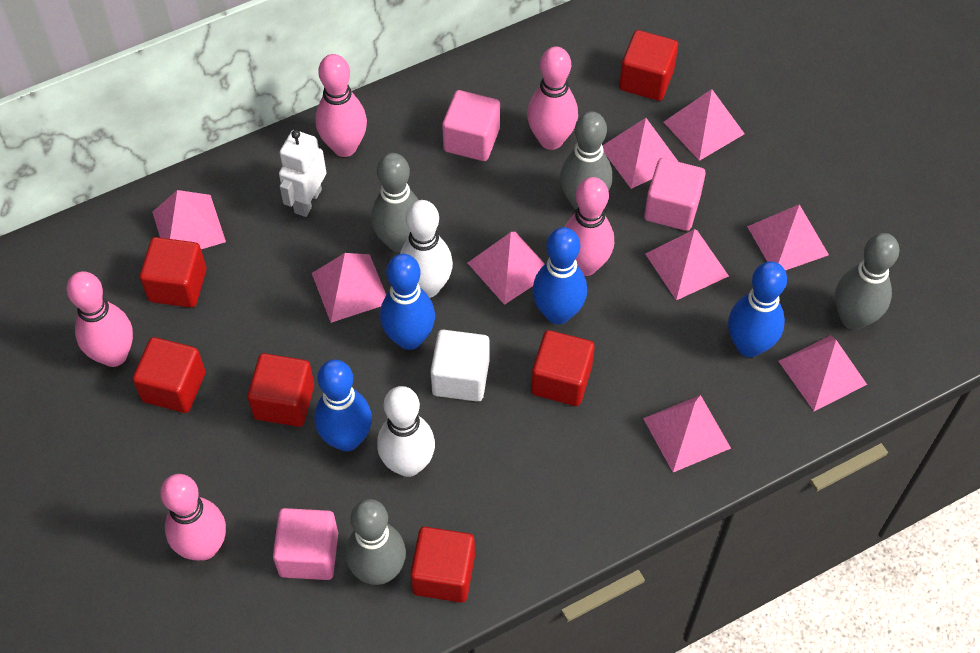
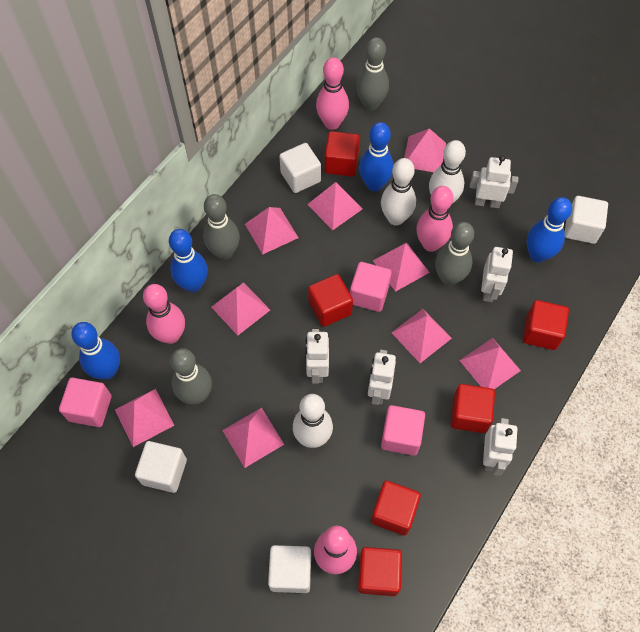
pink bowling pin: [67,271,133,367] [160,474,226,561] [316,54,367,157] [527,46,578,150] [565,177,614,276] = 5 -> [143,284,185,344] [314,526,357,574] [316,57,349,130] [416,186,453,252] = 4
white bowling pin: [377,386,435,477] [400,200,453,298] = 2 -> [293,394,333,448] [381,158,416,225] [429,140,466,204] = 3
white cube: [431,330,490,402] = 1 -> [135,441,187,493] [268,545,311,593] [279,143,321,193] [564,196,608,244] = 4
white robot: [279,130,326,217] = 1 -> [306,329,329,384] [368,350,396,405] [470,155,518,208] [481,247,513,302] [483,418,518,476] = 5

